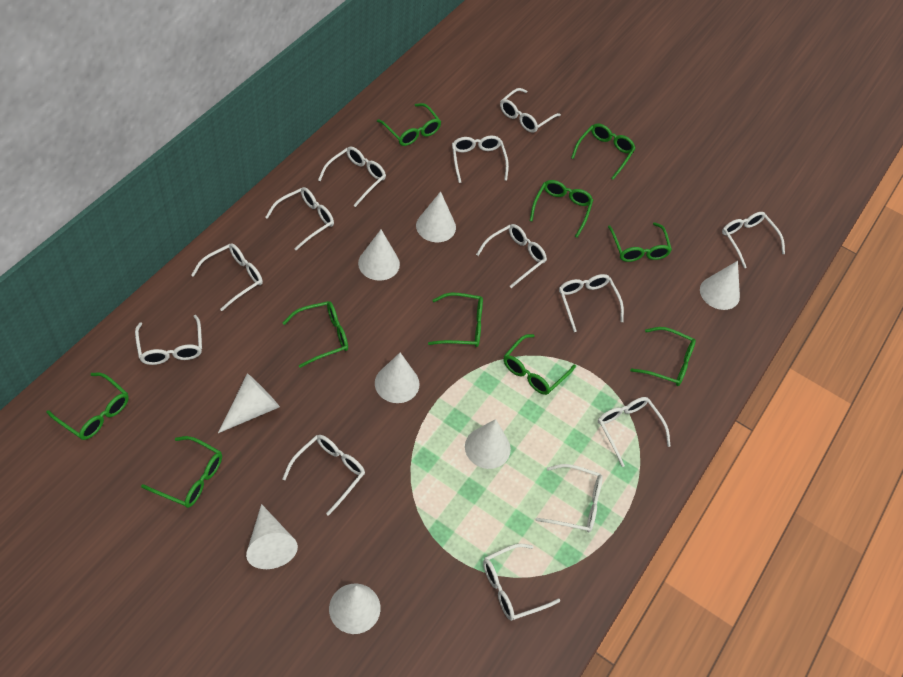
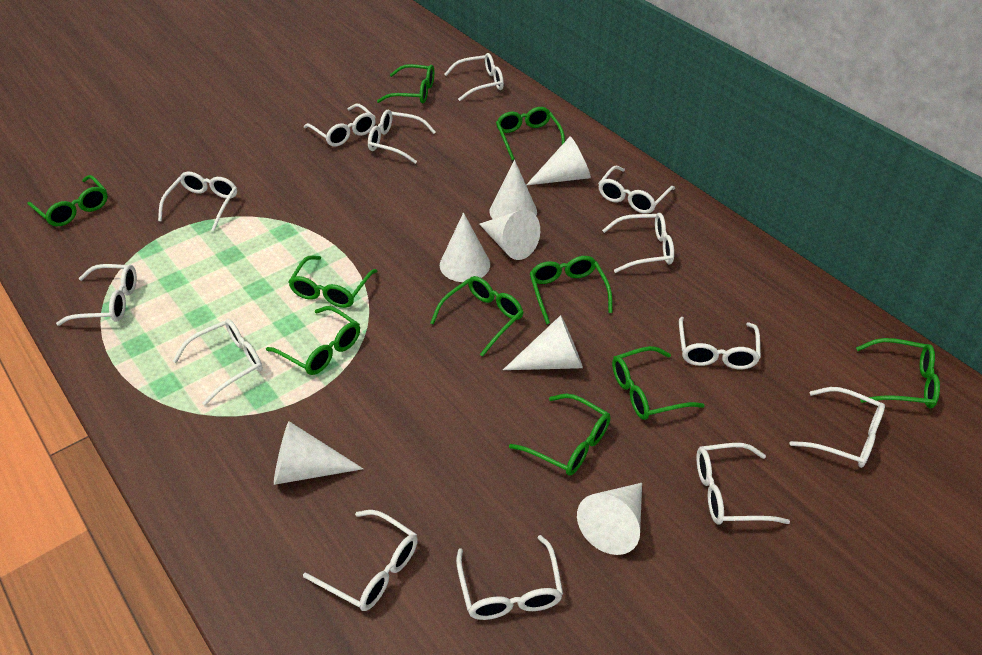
white cone: [218,374,280,433] [246,504,298,569] [329,584,381,634] [358,230,400,281] [375,353,419,403] [416,191,456,242] [465,419,511,469] [700,261,740,310] = 8 -> [274,421,363,485] [440,212,490,282] [479,210,540,260] [490,160,537,219] [503,315,583,370] [526,136,591,185] [577,483,642,555] = 7

